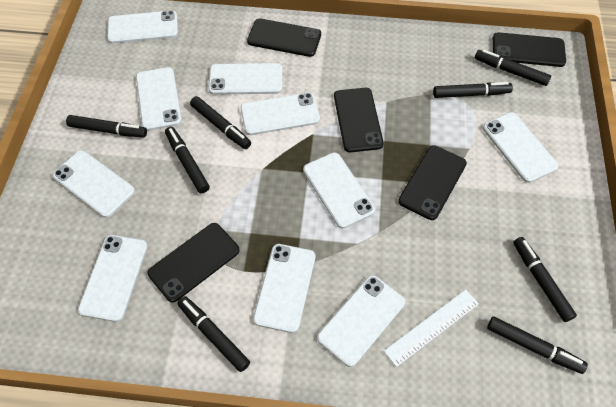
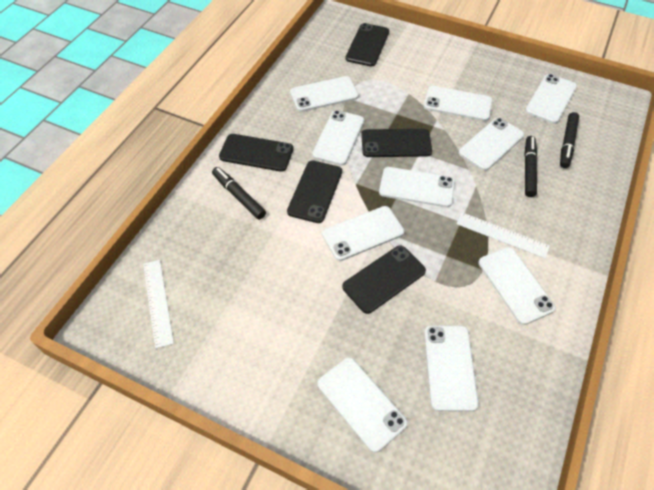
black marker: [66,115,147,138] [165,127,210,193] [177,296,250,372] [190,96,251,149] [433,82,513,98] [475,50,551,86] [487,316,588,374] [513,237,577,322] = 8 -> [212,167,266,220] [524,136,537,197] [560,112,579,168] = 3
white ruler: [384,289,479,367] = 1 -> [143,260,174,349] [456,212,550,258] = 2

